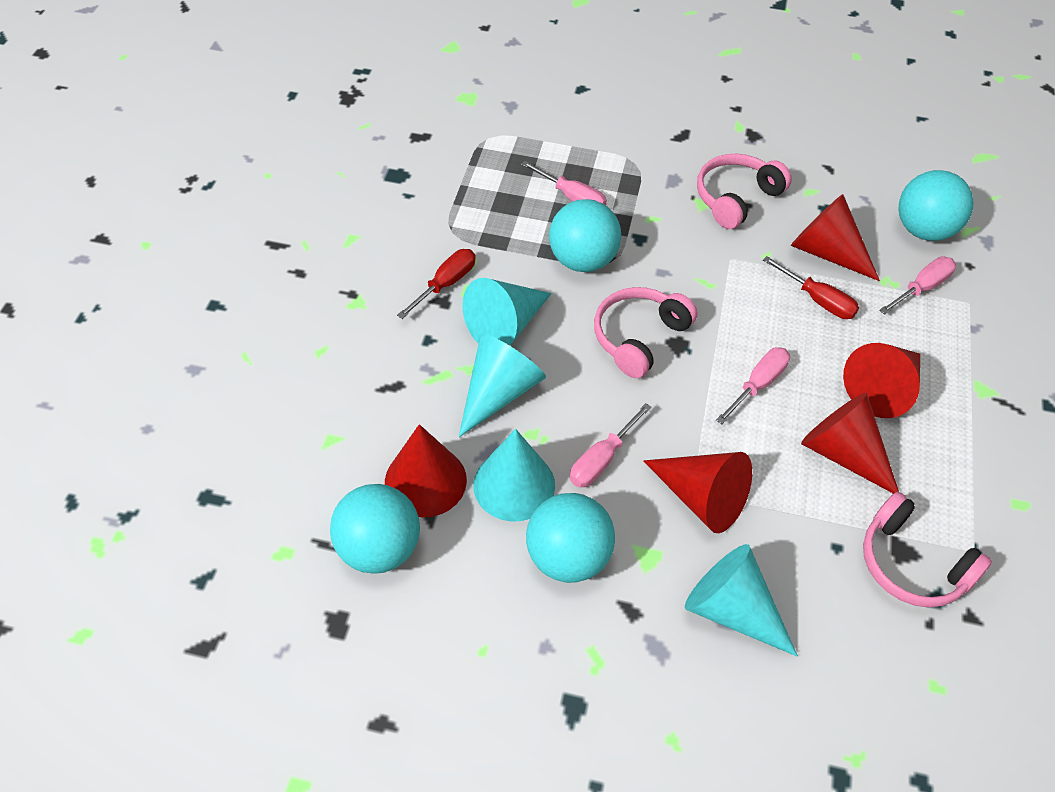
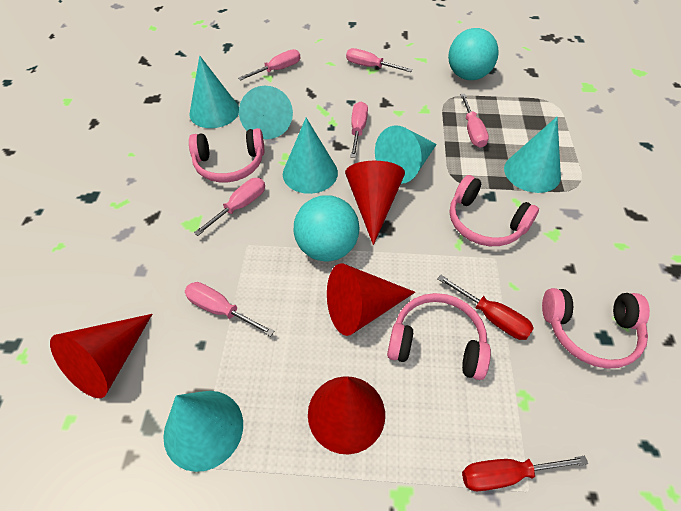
pink headphones: [594,287,698,378] [697,154,792,229] [863,492,992,608] = 3 -> [189,128,265,182] [387,293,491,380] [450,175,539,246] [542,288,650,369] = 4
pink screwdriver: [521,161,607,205] [570,403,652,488] [716,347,790,424] [879,257,956,315] = 4 -> [185,282,274,336] [194,178,265,236] [238,49,300,81] [346,48,412,72] [350,101,368,158] [460,94,489,148] = 6
red cone: [385,424,467,517] [644,452,752,533] [791,194,880,281] [801,393,899,494] [843,343,920,418] = 5 -> [50,314,152,398] [308,376,385,455] [327,263,415,336] [345,161,405,245] = 4
turquoise ball: [330,484,420,574] [526,493,615,583] [549,199,621,272] [898,170,974,241] = 4 -> [294,195,360,262] [448,28,499,80] = 2
turquoise cone: [459,333,546,437] [462,278,552,346] [473,429,555,522] [685,544,798,656] = 4 -> [163,391,243,472] [189,56,239,128] [239,86,293,139] [283,118,338,194] [375,125,437,184] [504,117,561,193] = 6

